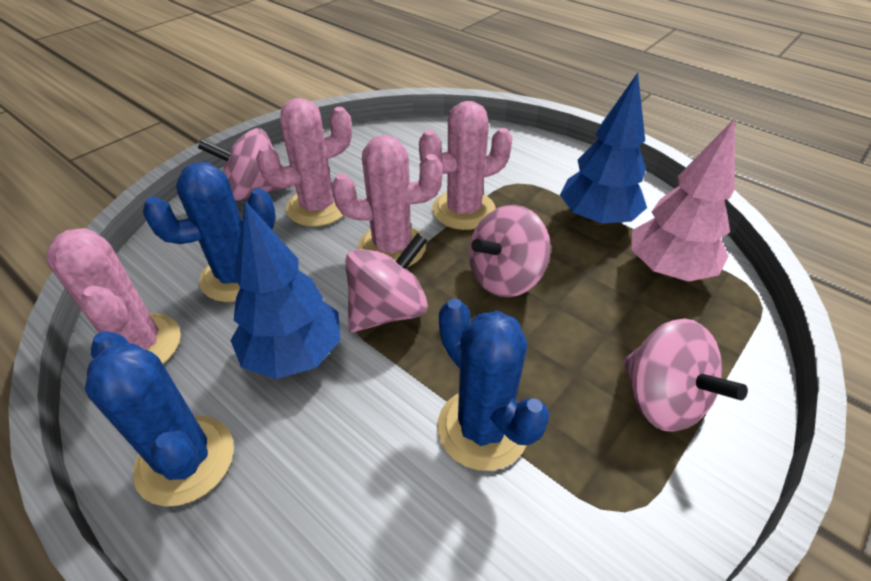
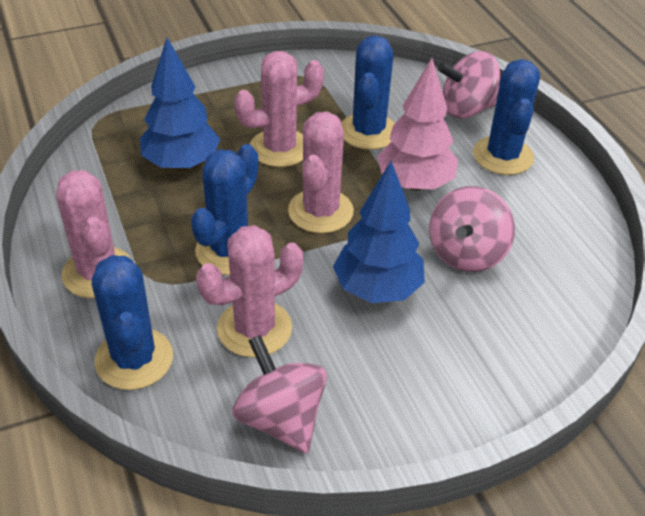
blue cactus: [85,331,234,506] [143,162,276,302] [437,299,550,471] = 3 -> [92,255,173,390] [191,144,258,275] [341,36,395,150] [473,59,540,175] = 4
pink spinning top: [198,128,289,201] [345,233,428,333] [469,205,551,297] [623,319,748,431] = 4 -> [232,335,327,454] [429,186,515,272] [438,51,500,118] = 3

